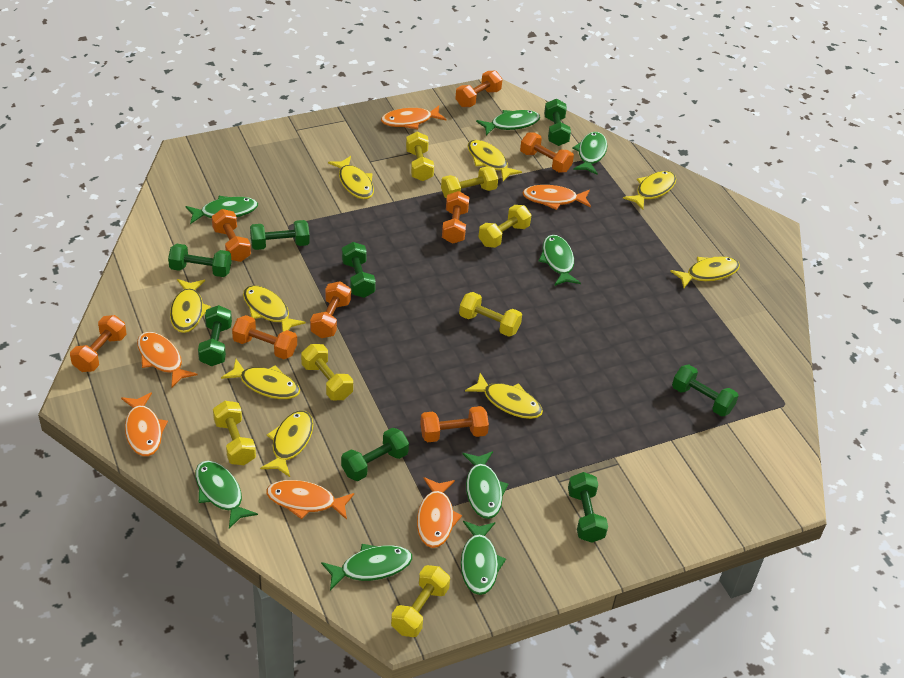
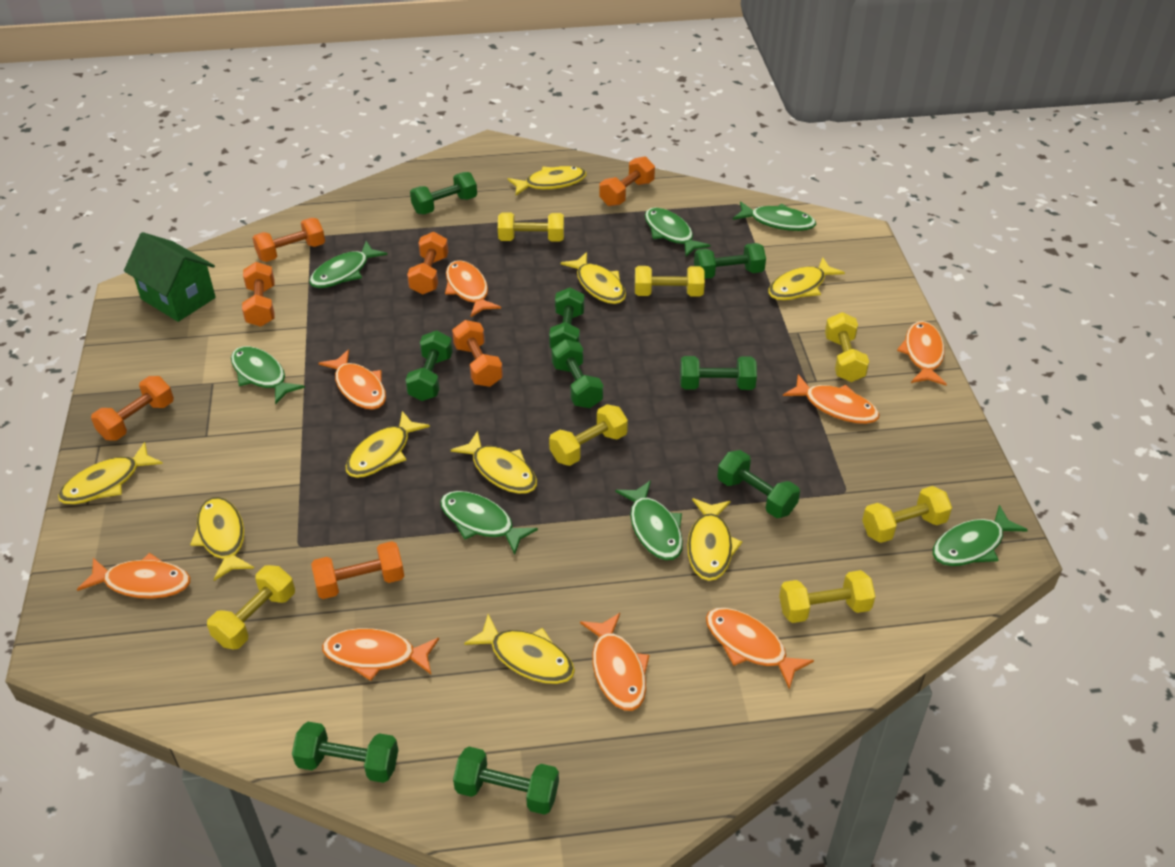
green dumbbell: [168,244,232,277] [198,305,232,366] [250,220,310,250] [341,428,409,481] [342,242,376,298] [544,99,571,146] [568,472,608,543] [672,365,739,416] = 8 -> [292,722,398,783] [405,330,453,401] [410,172,477,214] [453,747,559,815] [549,287,584,349] [551,339,603,408] [680,356,757,390] [694,243,766,279] [717,450,800,518] = 9
green fish: [185,196,258,224] [195,461,258,529] [321,544,412,590] [461,521,506,595] [462,451,508,519] [476,110,540,135] [538,235,581,286] [572,132,607,175] = 8 -> [231,346,305,404] [309,241,387,288] [440,491,538,555] [615,480,683,560] [645,207,711,257] [733,201,816,231] [933,505,1028,566] = 7
green house: none = 0 -> [124,232,216,322] = 1
orange dumbbell: [70,315,126,372] [212,209,251,262] [232,315,297,359] [310,281,351,338] [420,406,489,442] [442,191,469,244] [455,71,503,107] [520,132,574,173] = 8 -> [91,376,174,441] [242,262,275,327] [253,218,325,262] [311,541,404,599] [407,232,448,295] [452,320,503,387] [599,156,655,206] = 7
orange fish: [121,392,168,456] [137,332,197,387] [266,480,354,520] [381,106,447,129] [417,477,462,548] [523,185,591,210] = 6 -> [77,553,190,599] [319,349,386,410] [322,628,439,681] [445,260,501,317] [580,613,650,711] [706,608,814,690] [783,374,880,424] [897,321,947,385] = 8

